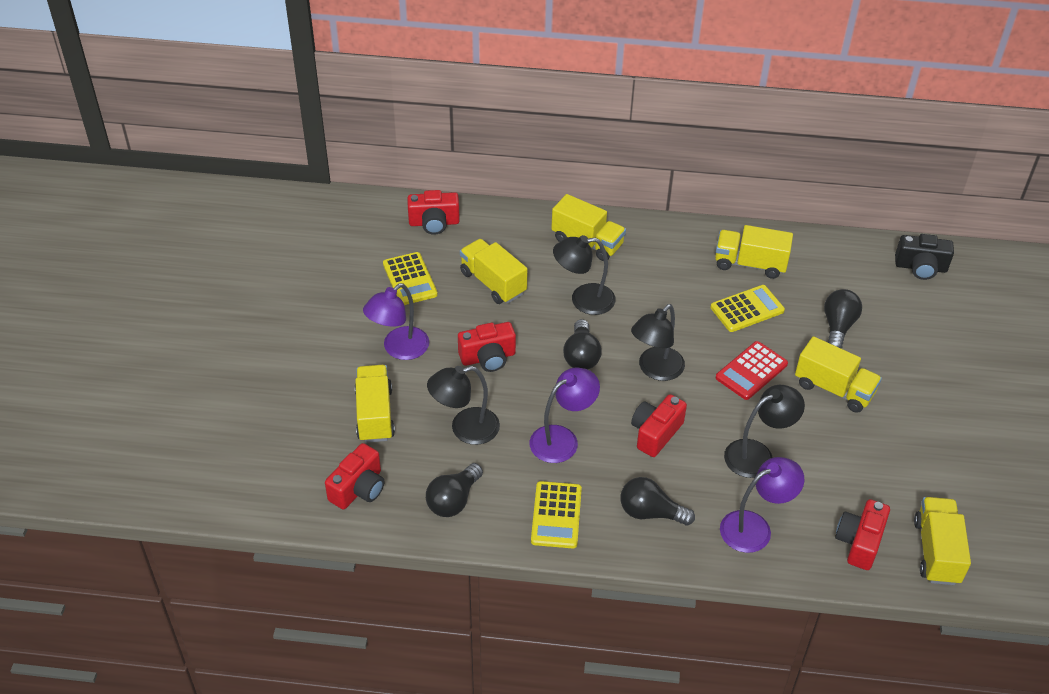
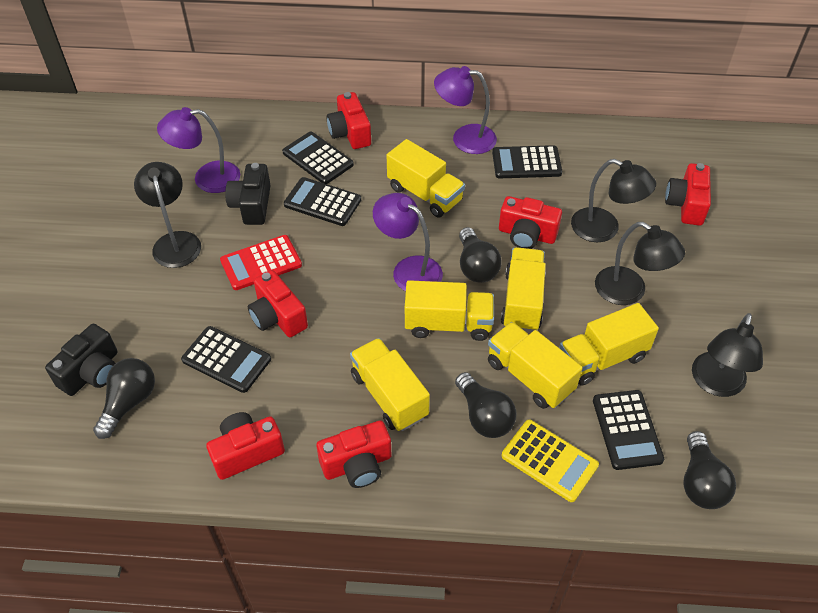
black calculator: none = 0 -> [181,326,271,393] [282,132,354,184] [284,177,361,226] [492,145,562,178] [593,390,664,470] = 5
black camera: [895,234,954,280] = 1 -> [45,324,118,396] [225,163,271,225] = 2
red camera: [325,443,384,509] [407,190,460,235] [458,322,516,372] [631,394,687,457] [835,499,890,570] = 5 -> [206,412,285,480] [248,270,308,337] [316,420,392,488] [326,92,371,149] [499,196,562,249] [665,163,711,226] = 6
yellow calculator: [383,252,438,305] [531,481,582,548] [710,285,785,332] = 3 -> [502,420,599,502] = 1

